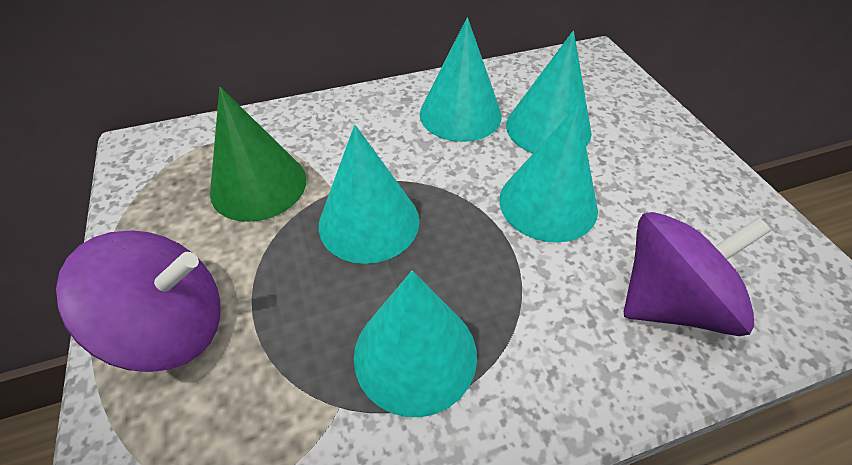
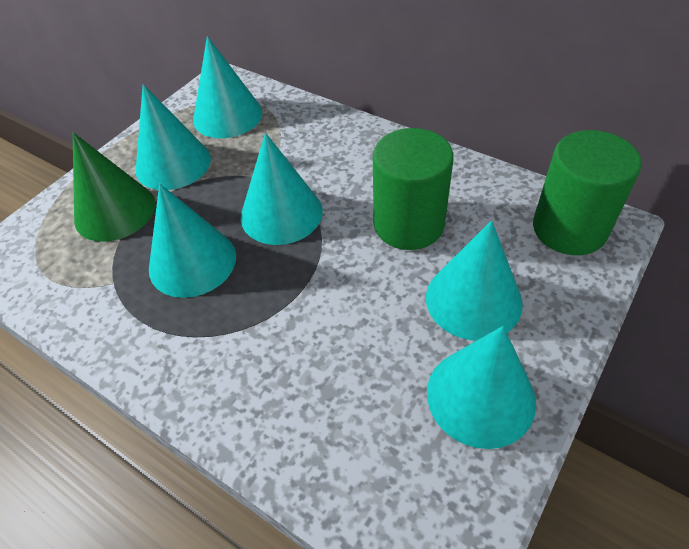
green cylinder: none = 0 -> [373,128,454,250] [533,130,642,255] = 2
purple spinning top: [56,231,220,372] [624,212,771,336] = 2 -> none = 0
turquoise cone: [319,125,419,264] [354,271,477,417] [420,17,502,142] [499,106,598,243] [506,31,592,153] = 5 -> [136,84,211,190] [149,184,236,298] [193,36,263,138] [241,133,322,245] [426,220,523,341] [427,326,536,449] = 6

